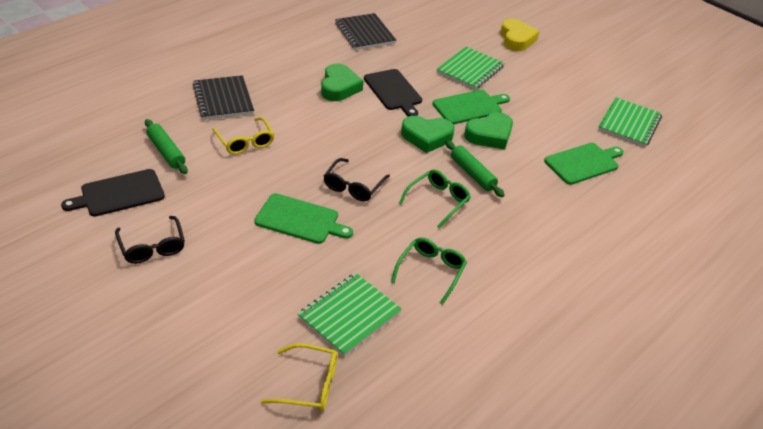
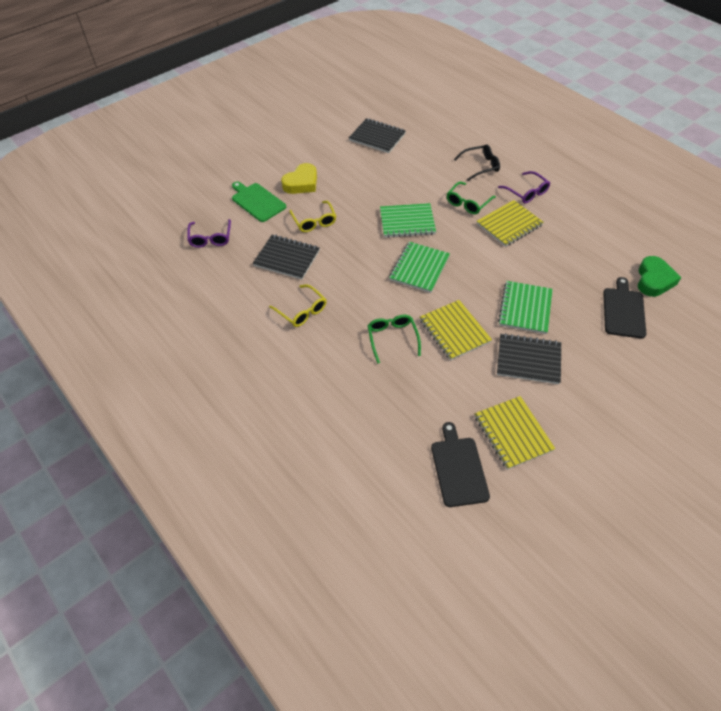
black glasses: [115,216,185,264] [324,158,390,201] = 2 -> [454,144,500,181] = 1
black notebook: [193,75,254,120] [335,13,396,50] = 2 -> [253,235,320,279] [349,118,406,153] [497,333,561,384] = 3
green cutting board: [254,193,353,244] [432,90,510,125] [544,143,624,185] = 3 -> [232,182,286,222] = 1
green heart: [321,64,363,101] [401,116,455,153] [464,112,513,149] = 3 -> [638,256,681,297] = 1
green rolling pin: [145,119,188,174] [445,140,505,197] = 2 -> none = 0
purple glasses: none = 0 -> [187,219,231,248] [498,171,550,204] = 2
yellow notebook: none = 0 -> [420,300,492,360] [475,396,556,470] [477,200,544,247] = 3

